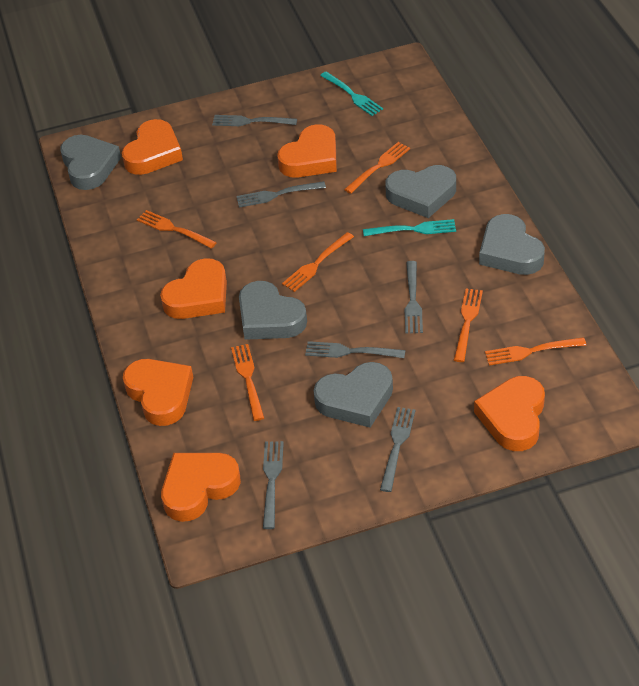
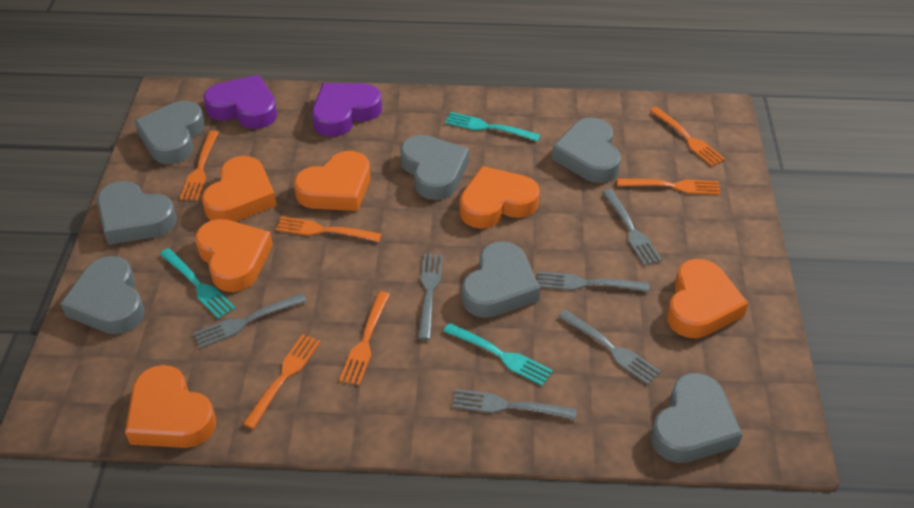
grey heart: [61,135,121,190] [239,281,307,340] [314,362,393,428] [385,165,456,218] [479,214,545,275] = 5 -> [60,256,144,334] [97,181,177,245] [134,101,205,164] [400,135,469,200] [462,241,540,318] [552,118,621,183] [651,373,743,463] = 7
purple heart: none = 0 -> [203,75,277,129] [312,83,382,137] = 2
turquoise fork: [320,72,383,116] [363,219,456,236] = 2 -> [160,248,235,319] [443,323,553,386] [445,112,540,141] = 3

